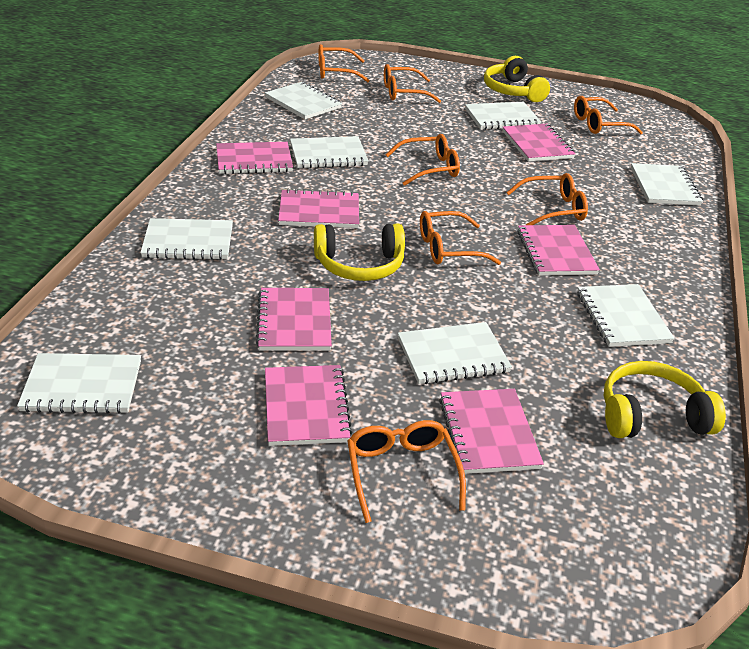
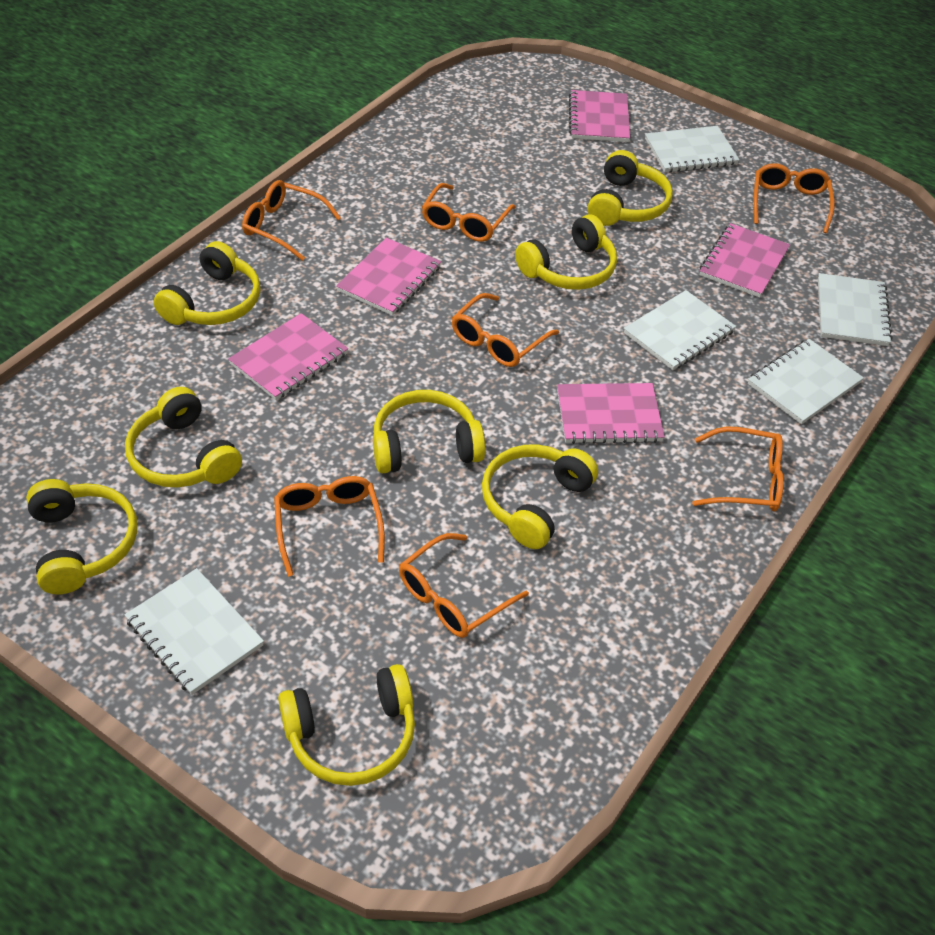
pink notebook: [216,142,293,174] [256,288,332,351] [265,365,353,446] [278,189,359,228] [439,389,544,474] [502,124,576,162] [517,225,600,276] = 7 -> [228,313,348,400] [336,238,441,316] [557,383,664,444] [569,90,630,142] [700,223,790,297] = 5
white notebook: [17,353,141,414] [140,218,233,260] [265,82,342,119] [290,136,368,168] [398,322,512,384] [465,102,541,130] [577,284,675,347] [631,163,703,205] = 8 -> [124,568,264,695] [624,290,736,370] [645,126,739,173] [748,339,864,424] [818,273,892,346] = 5
yellow headphones: [314,224,405,281] [484,56,550,102] [603,361,726,438] = 3 -> [26,479,137,594] [125,387,242,487] [154,241,260,325] [278,664,415,786] [373,390,485,473] [482,444,598,549] [515,214,617,290] [588,150,673,226] = 8

